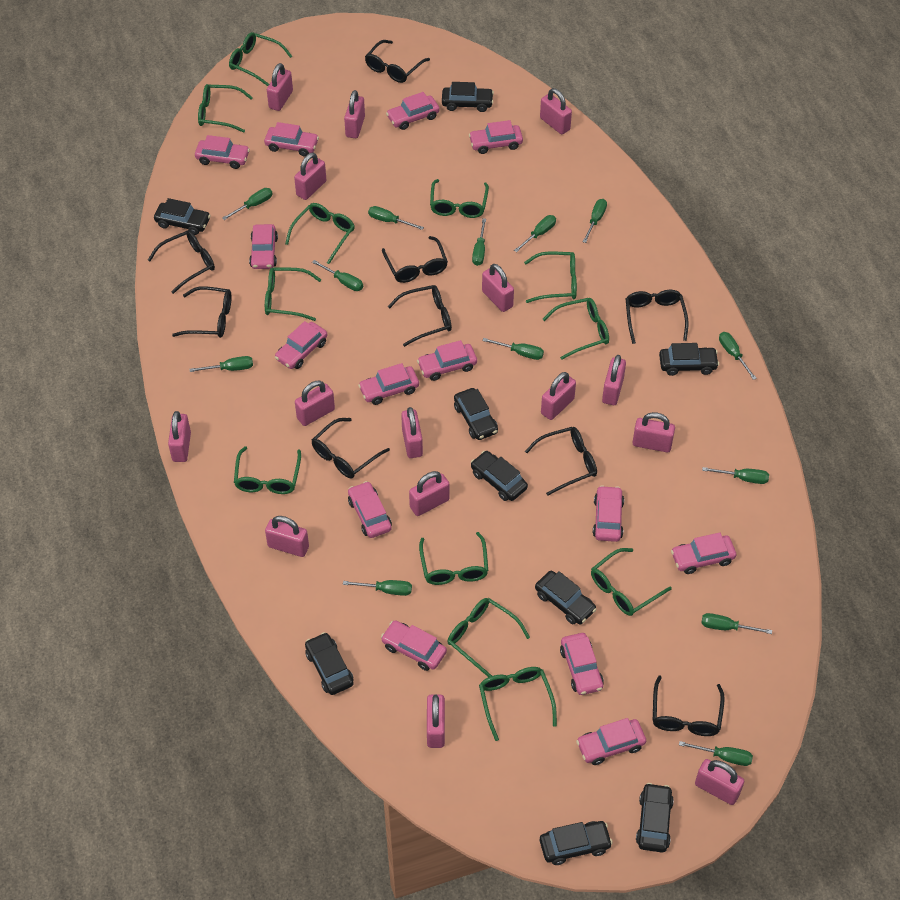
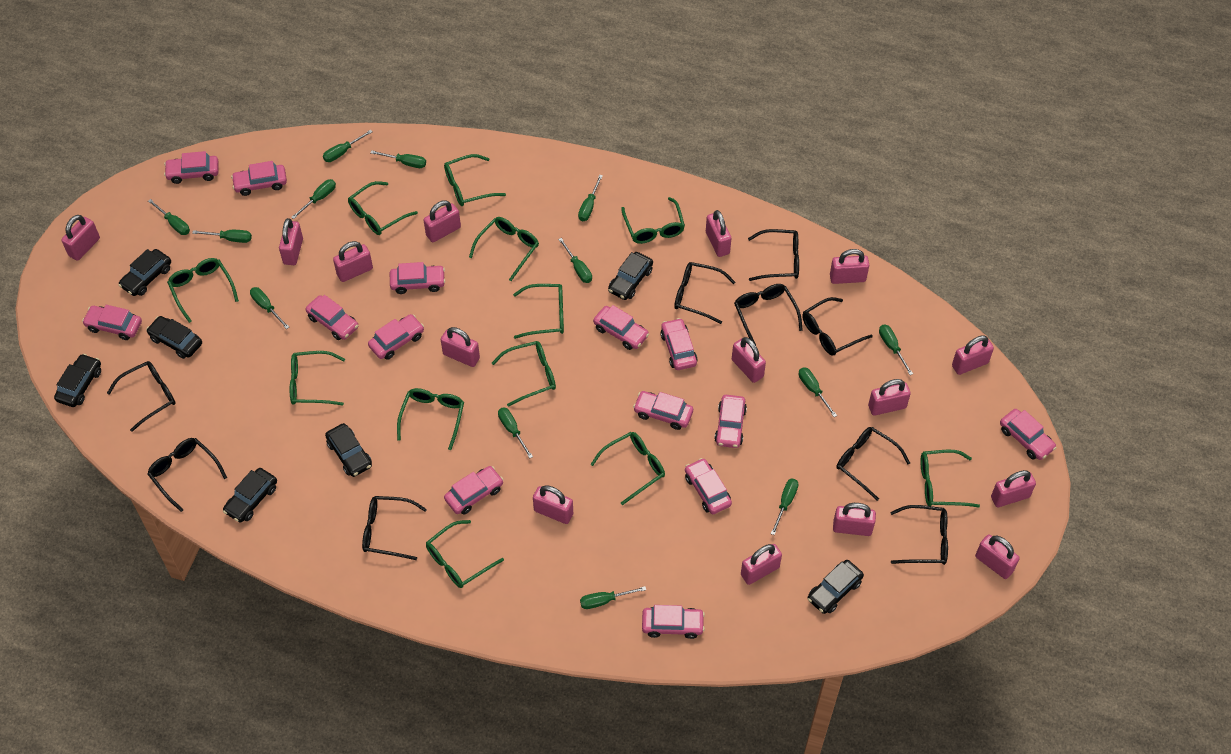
black car: [154,198,211,235] [305,632,354,695] [442,82,494,112] [454,388,498,440] [471,451,528,501] [535,571,597,624] [540,821,613,865] [636,783,674,852] [659,343,719,376] = 9 -> [54,354,101,407] [118,249,171,296] [146,316,202,359] [223,468,277,523] [325,423,372,477] [608,252,653,300] [808,560,864,614] = 7

